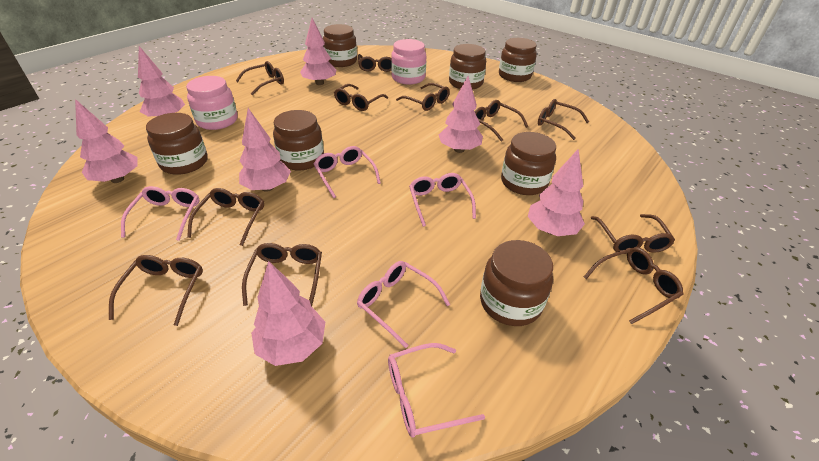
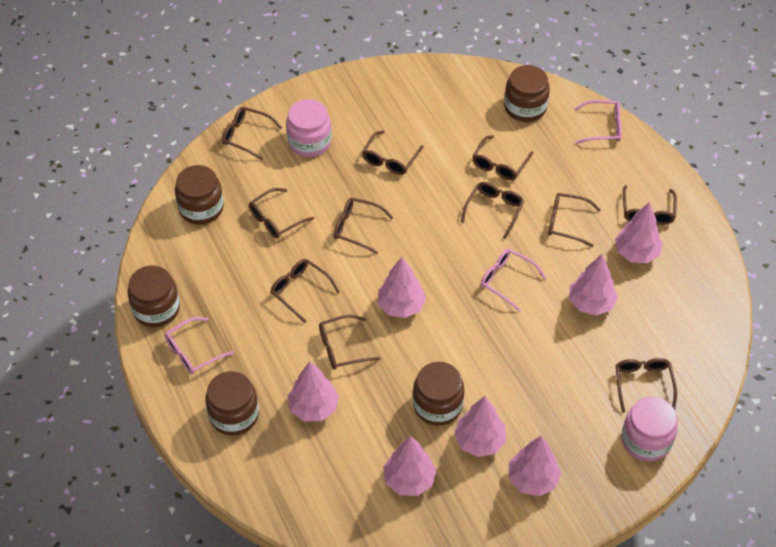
brown jar: [146,113,208,175] [273,110,324,170] [323,24,357,67] [449,44,486,90] [480,240,553,326] [499,38,537,82] [501,132,556,195] = 7 -> [128,265,180,327] [175,165,224,225] [205,371,259,435] [413,362,464,426] [504,65,550,122] = 5
pink glasses: [121,186,199,241] [314,146,381,198] [357,261,450,348] [388,343,485,438] [409,173,476,227] = 5 -> [165,317,234,374] [481,249,546,312] [574,100,622,144] = 3

